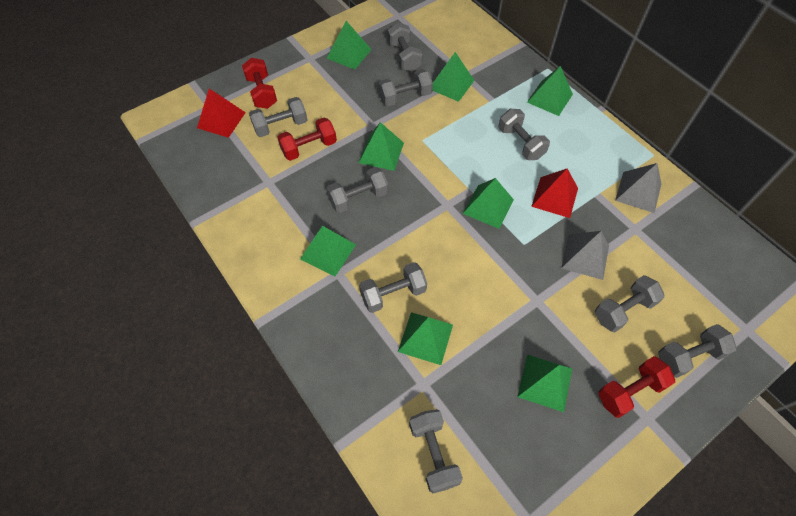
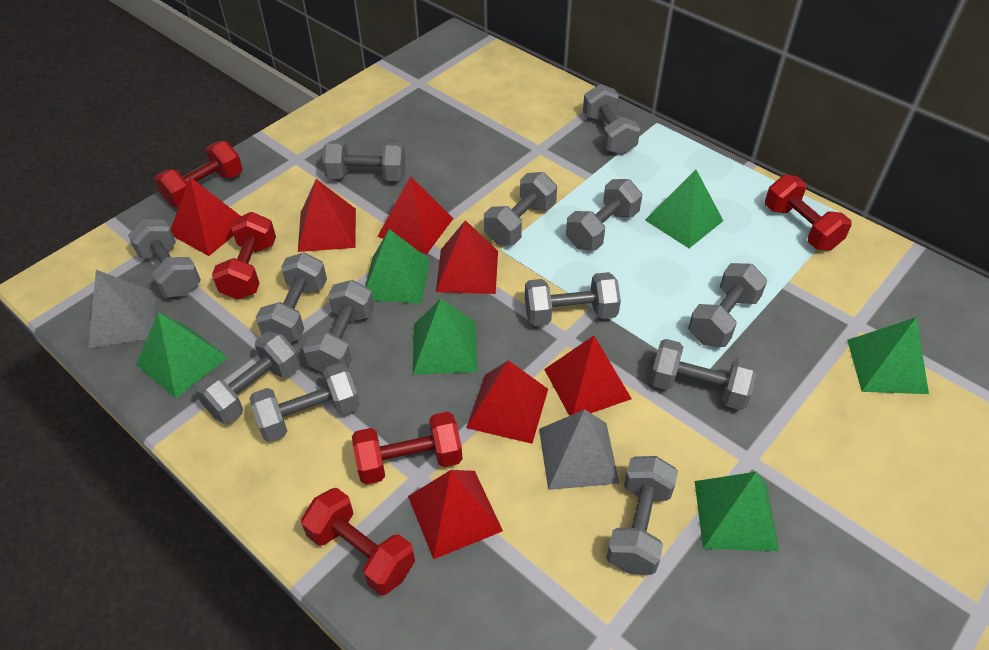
green pyramid: [300,226,356,276] [327,21,372,70] [359,122,404,171] [398,312,453,365] [432,52,474,102] [463,178,514,229] [517,354,572,412] [527,66,573,116] = 8 -> [136,312,228,398] [365,229,430,304] [413,298,477,375] [645,169,723,248] [695,472,779,551] [847,317,929,394] = 6
grey dumbbell: [249,97,307,137] [327,167,388,213] [359,262,427,313] [378,69,433,106] [388,23,423,72] [409,409,463,493] [498,109,550,160] [595,275,665,333] [658,324,737,378] = 9 -> [128,219,201,297] [195,332,300,424] [250,363,360,442] [256,252,327,342] [303,280,374,373] [322,141,406,181] [484,172,557,245] [525,272,621,326] [566,179,642,251] [583,84,640,155] [606,456,678,575] [650,339,757,410] [688,263,767,347] = 13
red dumbbell: [242,58,277,109] [277,118,337,161] [598,356,675,418] = 3 -> [155,141,243,207] [212,212,276,300] [301,488,415,595] [352,412,462,484] [765,174,852,251] = 5
red pyramid: [197,89,246,138] [531,169,578,218] = 2 -> [171,177,240,256] [298,179,356,252] [377,176,454,254] [408,470,503,559] [436,220,498,294] [466,360,548,444] [544,336,632,416] = 7

